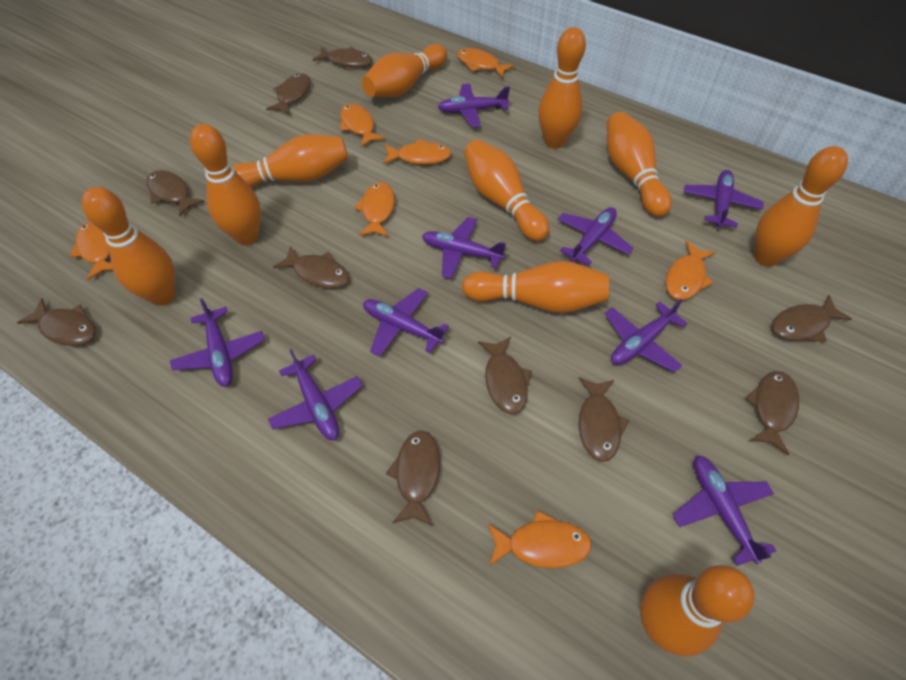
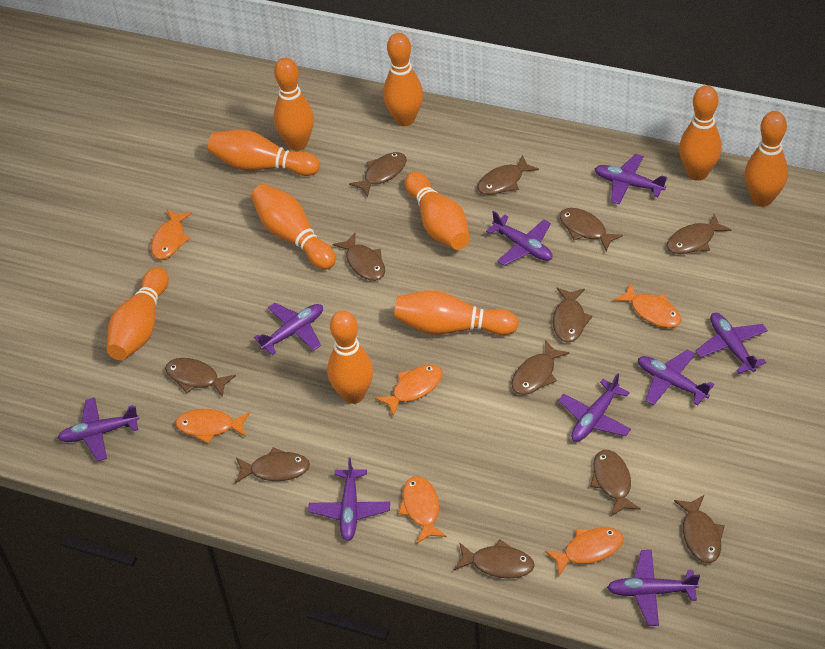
brown fish: [17,299,96,346] [147,170,205,216] [266,73,311,115] [273,246,350,289] [313,46,373,68] [386,430,440,526] [478,336,532,414] [579,377,629,462] [745,371,799,455] [772,295,852,342] = 10 -> [165,358,236,397] [235,447,310,484] [332,233,385,281] [349,152,407,197] [454,539,535,578] [477,155,539,195] [512,340,569,395] [553,288,592,343] [559,208,623,251] [590,450,641,516] [667,214,732,254] [674,495,725,563] = 12
orange fish: [70,221,113,280] [340,103,385,147] [354,182,395,237] [383,139,451,165] [457,48,515,78] [488,510,592,568] [666,241,716,300] = 7 -> [151,209,192,260] [175,409,250,443] [375,365,442,417] [398,476,447,544] [545,527,624,576] [613,283,681,328] = 6

